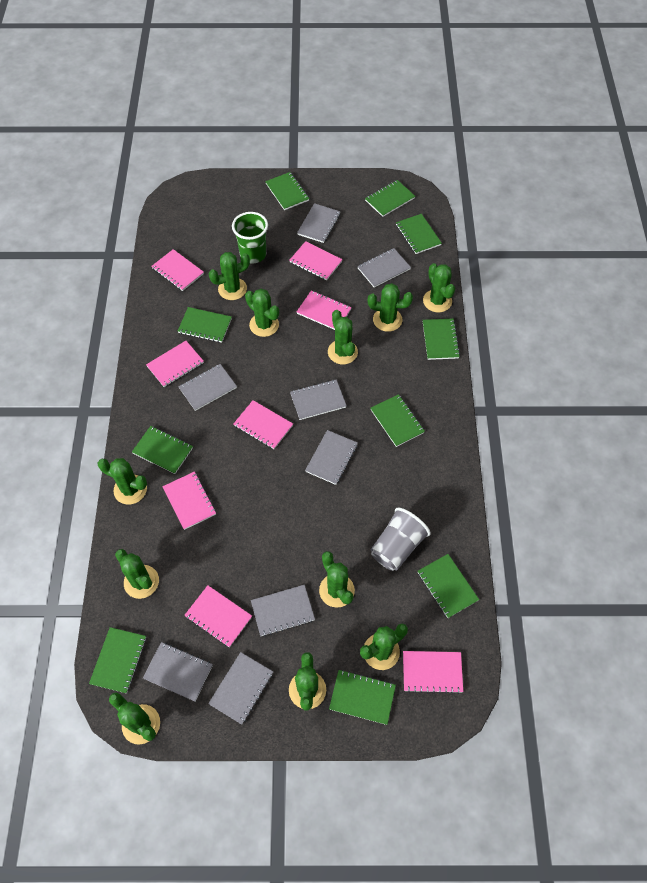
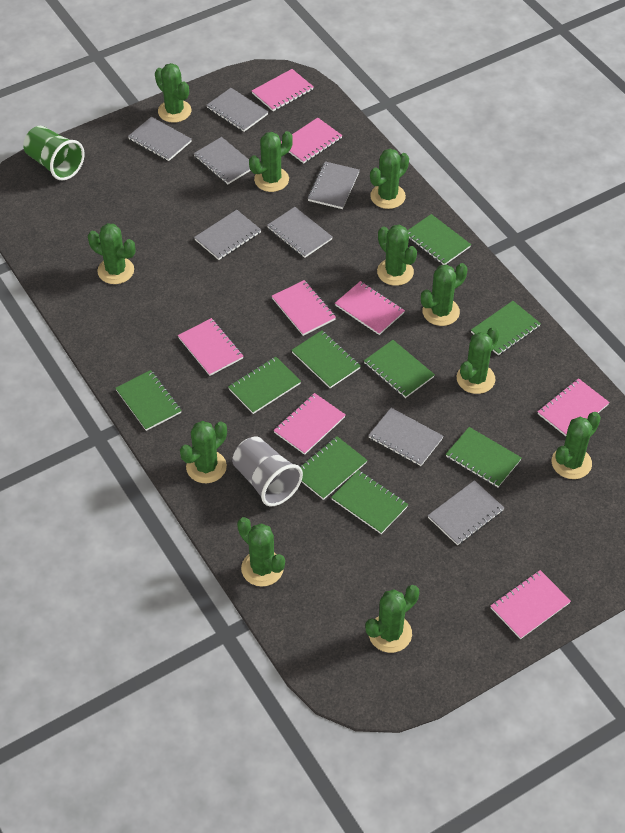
green notebook: [89,627,146,693] [132,426,193,474] [178,307,232,343] [265,172,309,210] [329,670,396,725] [365,180,415,217] [371,394,425,447] [396,214,442,254] [418,554,479,618] [423,319,460,360] = 10 -> [116,370,182,431] [228,357,301,414] [291,330,361,388] [300,436,367,500] [331,470,408,534] [364,340,435,398] [407,214,471,265] [446,427,522,487] [471,301,541,355] = 9

